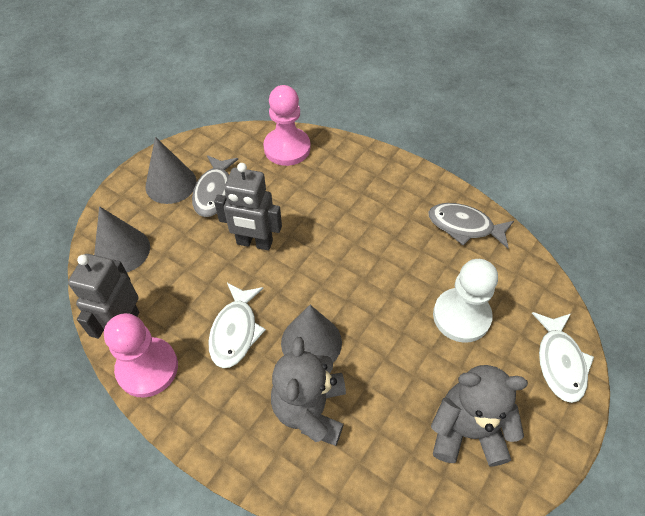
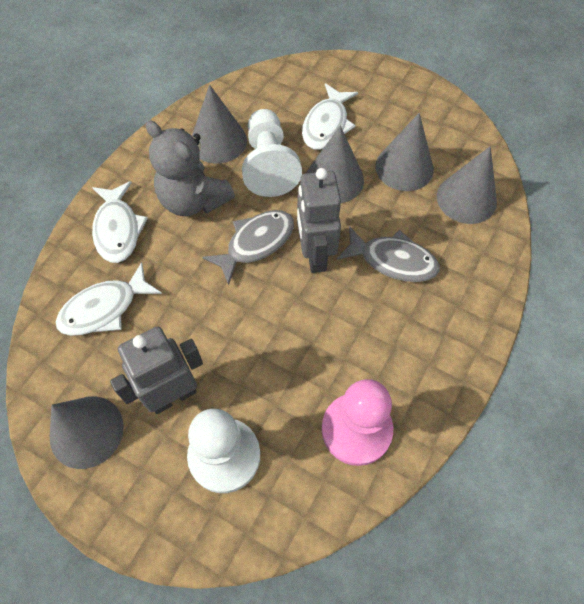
grey cone: [94,206,150,272] [145,137,197,204] [281,305,342,362] = 3 -> [50,396,124,469] [192,85,247,164] [307,125,364,203] [375,113,434,191] [437,146,497,224] = 5
grey teddy bear: [271,337,346,446] [431,365,528,467] = 2 -> [146,121,235,216] = 1
pink pawn: [104,313,178,398] [263,85,310,166] = 2 -> [322,379,393,466] = 1
white fish: [208,283,266,368] [532,312,594,403] = 2 -> [56,262,162,336] [92,181,148,263] [302,83,358,150] = 3
white pawn: [433,259,498,343] = 1 -> [187,409,260,493] [242,109,302,197] = 2

